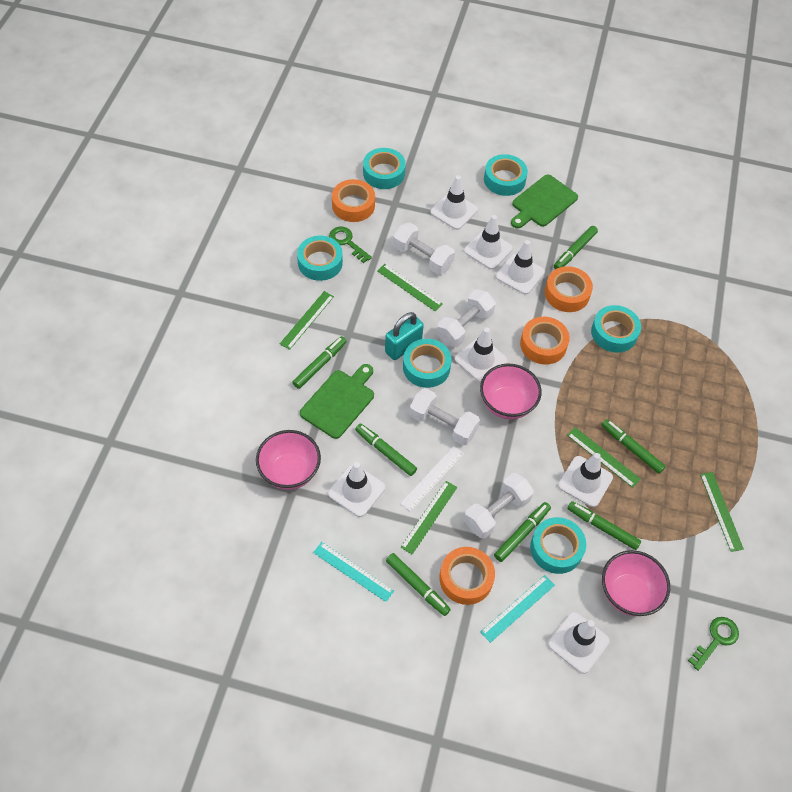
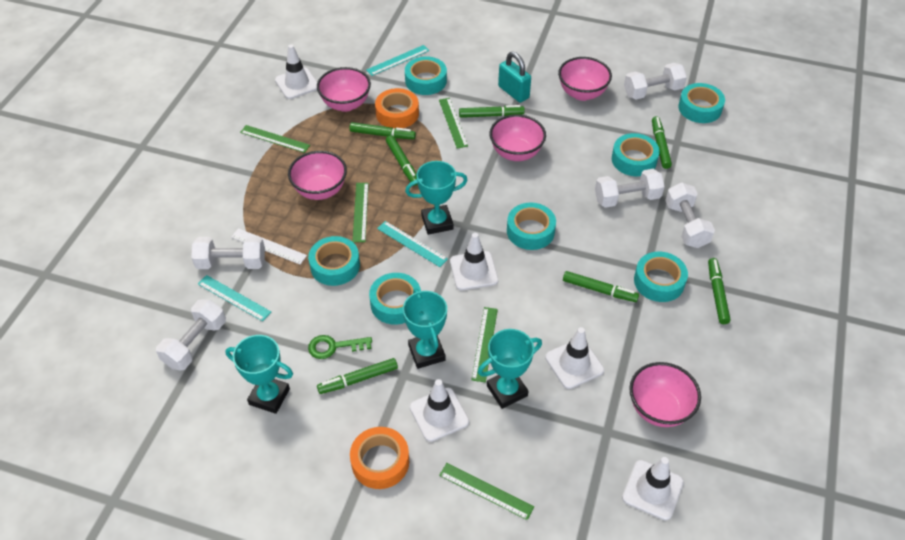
green cutting board: [300,364,374,439] [511,175,578,229] = 2 -> none = 0
green key: [329,226,372,263] [688,617,739,671] = 2 -> [308,335,372,359] = 1
orange tape: [332,179,375,222] [439,547,495,605] [520,317,570,365] [545,266,593,312] = 4 -> [350,427,409,489] [375,88,419,128] = 2
pink bowl: [256,430,321,490] [480,364,542,420] [602,550,670,616] = 3 -> [288,151,347,200] [317,67,371,112] [489,114,546,161] [558,57,612,101] [629,362,701,427] = 5
turquoise ruler: [313,542,394,602] [480,575,555,643] = 2 -> [198,275,271,321] [366,45,429,76] [377,221,448,267] = 3
turquoise tape: [297,236,343,281] [363,148,406,189] [403,339,452,388] [484,154,528,196] [530,517,586,574] [591,305,641,353] = 6 -> [308,236,360,286] [369,273,421,325] [405,56,447,95] [507,203,556,250] [612,133,660,176] [634,252,688,302] [678,83,725,123] = 7
turquoise trophy: none = 0 -> [225,335,293,414] [403,288,447,369] [405,161,468,235] [478,329,542,409] = 4
white dumbbell: [393,223,455,275] [409,388,480,445] [437,289,496,347] [464,473,534,539] = 4 -> [156,299,226,370] [191,236,265,269] [595,169,665,208] [624,63,687,100] [665,182,715,248] = 5
white traffic cone: [328,462,385,517] [430,175,478,230] [455,328,507,382] [464,215,513,269] [496,240,545,294] [548,612,610,674] [558,453,613,507] = 7 -> [275,44,317,99] [410,379,469,442] [450,233,498,290] [545,327,604,389] [622,457,684,520] = 5

